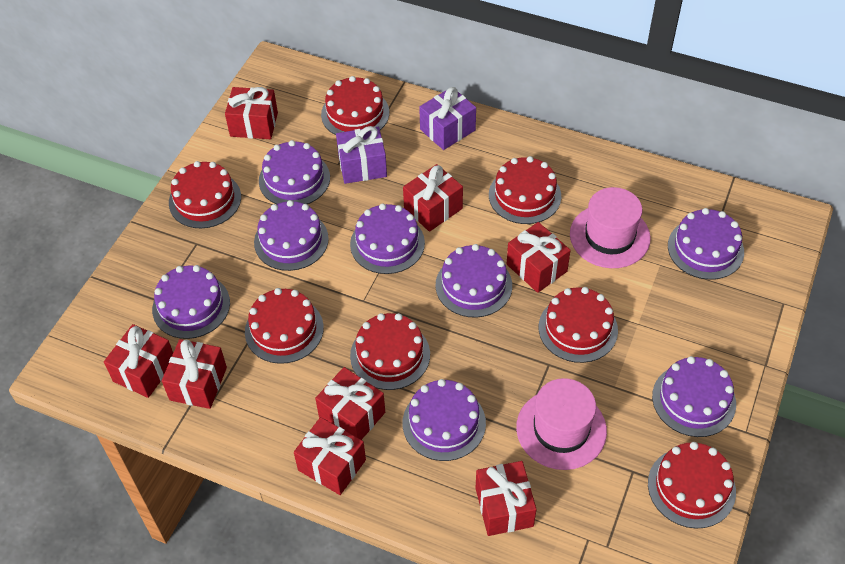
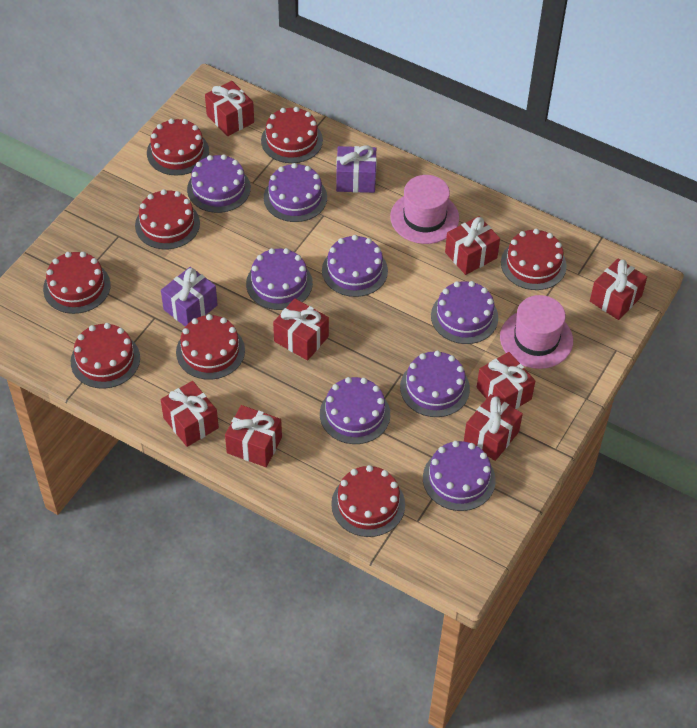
red cake: [169,161,241,228] [245,288,324,364] [321,76,389,135] [350,313,430,390] [489,156,561,224] [539,287,618,363] [648,442,736,529] = 7 -> [43,252,111,314] [71,323,140,389] [135,189,200,249] [147,119,209,176] [176,314,245,380] [261,107,323,163] [331,465,405,537] [501,229,567,290] = 8

